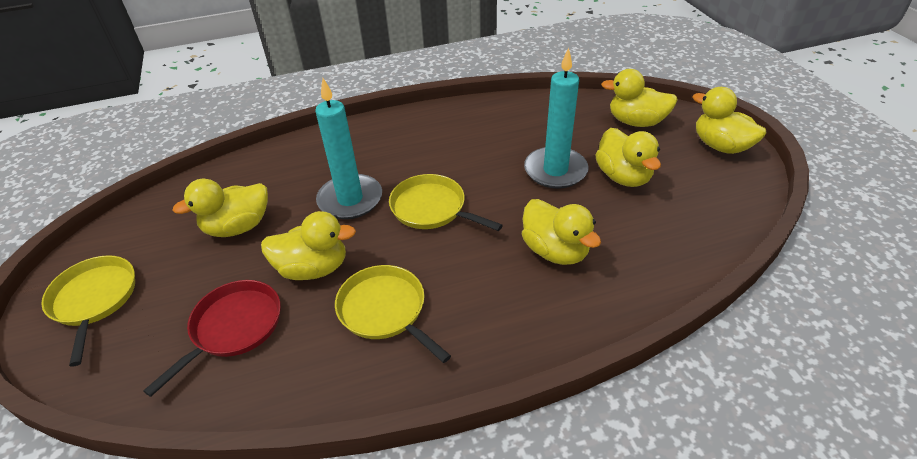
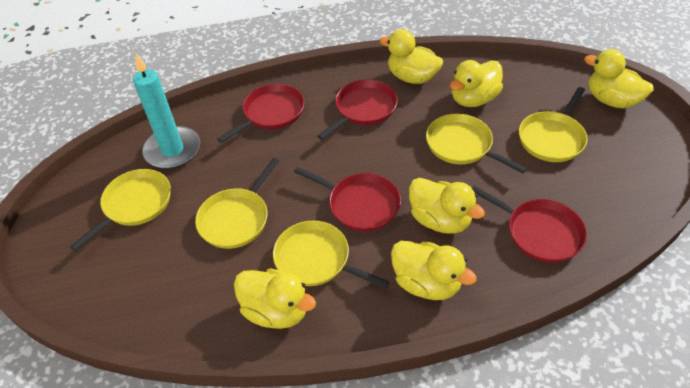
red pan: [143,280,281,397] = 1 -> [217,84,304,143] [294,167,401,232] [317,80,397,140] [472,186,587,263] = 4
turquoise candle: [315,78,382,219] [524,48,588,189] = 2 -> [133,54,200,169] = 1
yellow pan: [41,255,135,367] [335,265,451,363] [389,174,503,231] = 3 -> [70,169,171,251] [195,158,279,249] [273,221,389,289] [426,114,527,174] [519,87,588,162] = 5

